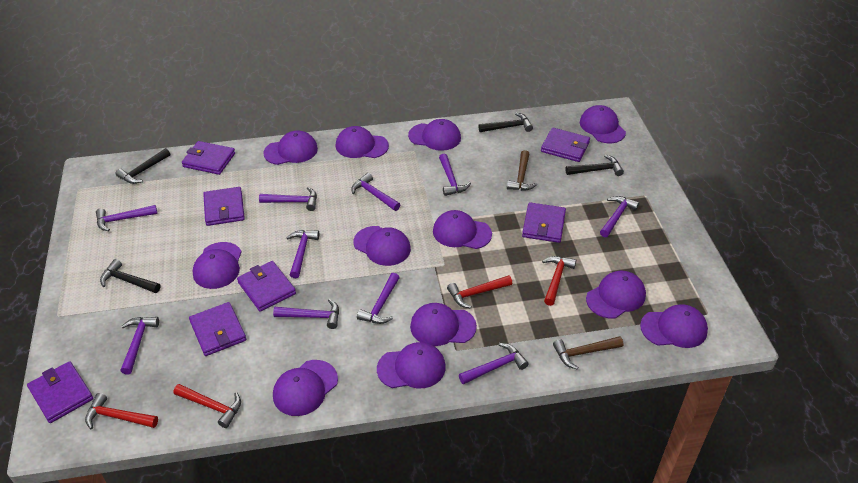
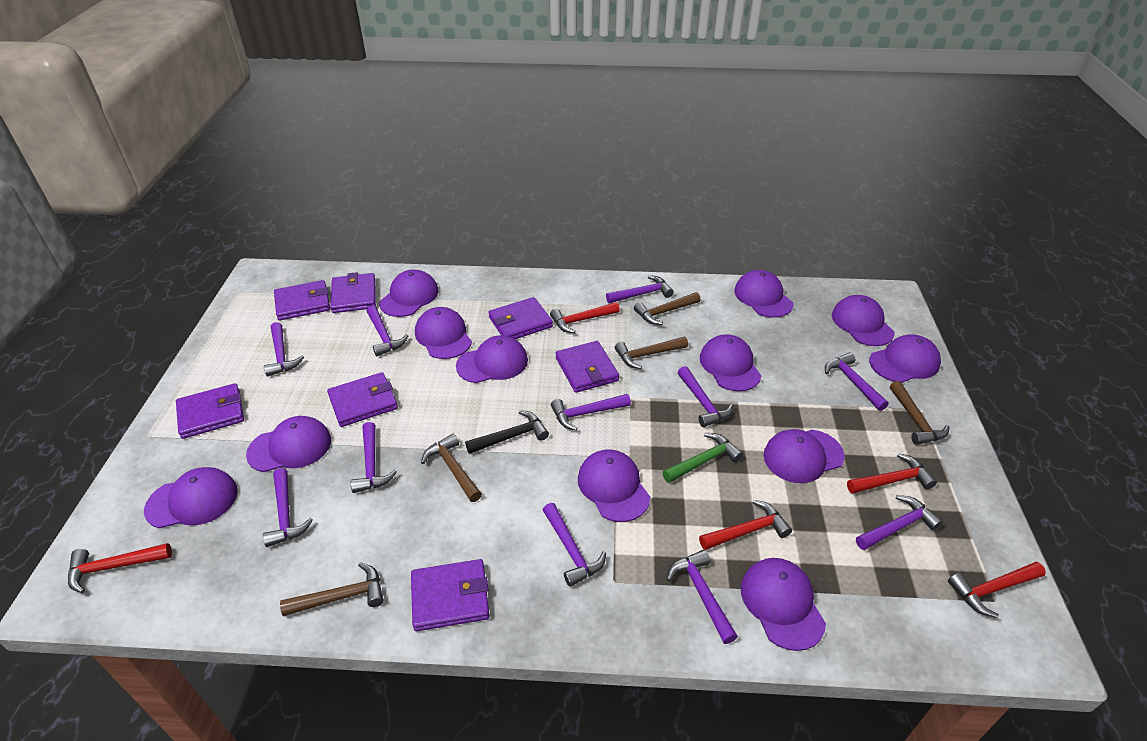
black hammer: [100,259,161,293] [116,148,170,184] [479,113,533,132] [566,155,624,176] = 4 -> [465,410,549,454] = 1
brown hammer: [507,150,537,191] [553,336,623,369] = 2 -> [280,562,384,616] [421,434,482,502] [615,337,688,369] [634,292,701,325] [890,381,949,445] = 5
green hammer: none = 0 -> [662,433,743,483] = 1
purple hammer: [96,205,158,231] [121,317,159,375] [259,187,317,211] [273,299,339,329] [286,230,319,278] [351,173,400,211] [357,273,400,324] [439,153,471,196] [459,343,529,385] [600,196,639,237] = 10 -> [263,468,313,547] [264,322,304,377] [351,422,397,493] [366,305,408,356] [543,503,606,587] [551,394,631,431] [606,275,674,303] [667,550,738,644] [677,366,733,427] [825,352,889,411] [856,495,943,550] = 11
red hammer: [85,393,158,429] [173,384,241,428] [447,275,512,309] [542,256,576,306] = 4 -> [68,543,172,593] [550,302,620,333] [699,500,792,550] [847,453,937,494] [948,562,1046,618] = 5

